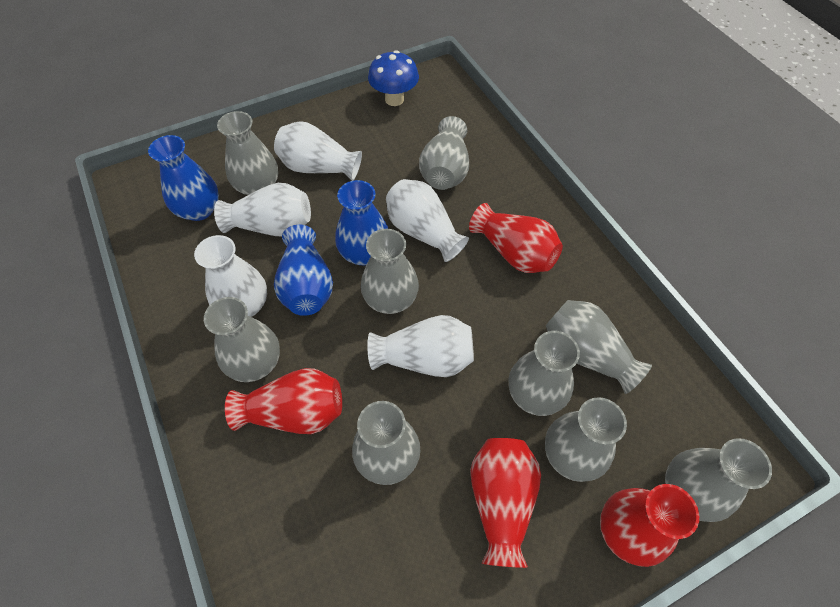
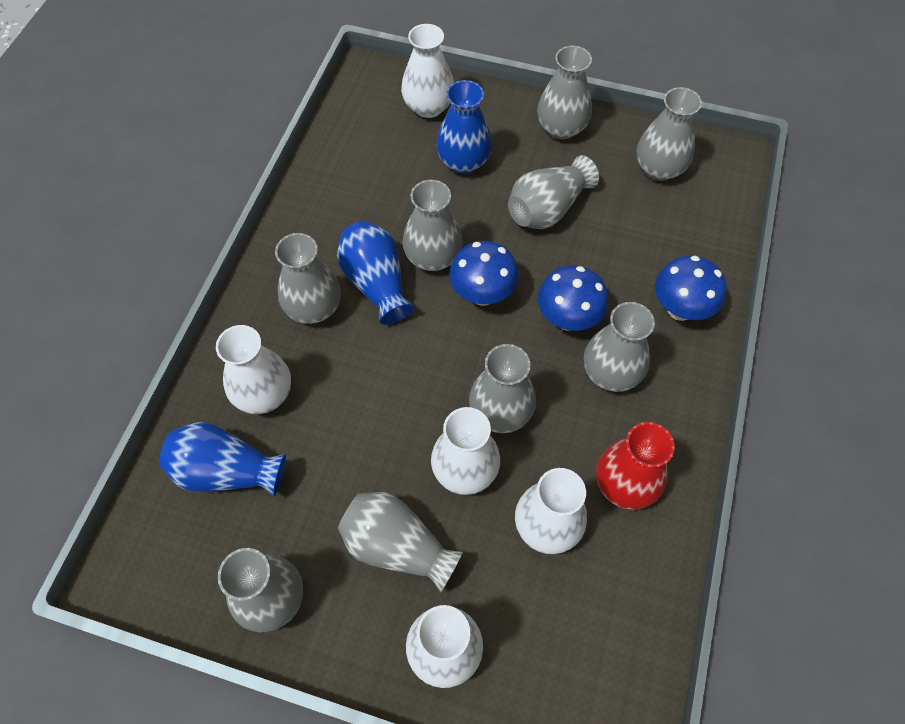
blue mushroom: [368,50,419,106] = 1 -> [449,241,519,306] [538,265,608,331] [655,256,727,321] = 3
red vase: [225,368,342,434] [469,203,563,273] [470,438,541,568] [600,484,699,567] = 4 -> [596,422,675,510] = 1

